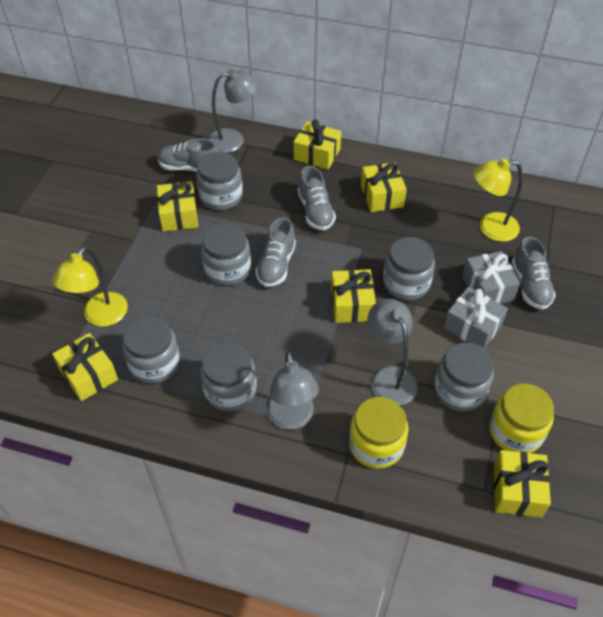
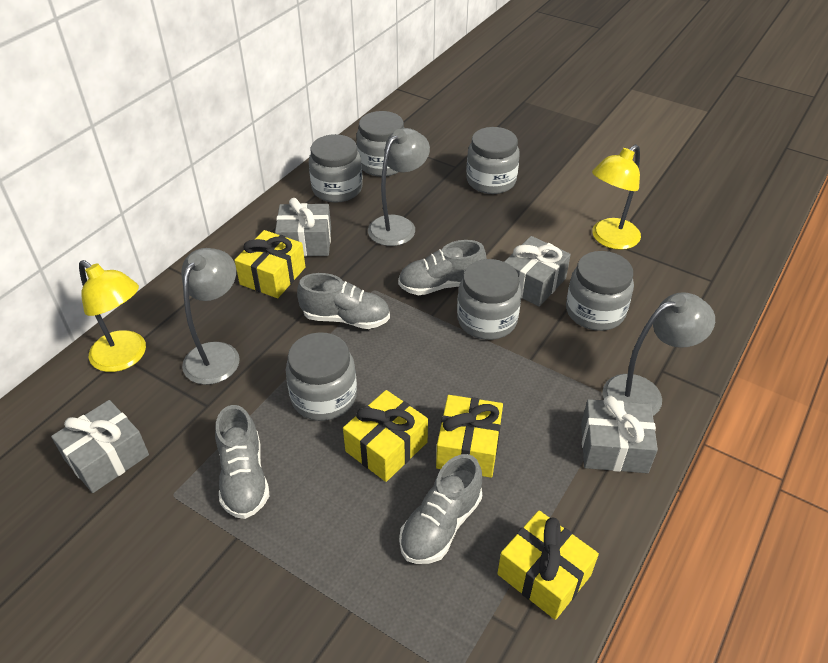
grey gift: [444,287,508,348] [462,251,520,304] = 2 -> [51,400,149,493] [275,198,331,257] [504,236,571,307] [581,396,658,473] = 4
yellow gift: [52,333,118,401] [157,181,198,232] [294,120,341,170] [331,269,376,323] [361,162,407,212] [494,450,551,518] = 6 -> [234,230,305,298] [343,390,428,482] [436,395,503,478] [497,511,599,620] = 4
yellow jar: [349,397,408,469] [489,383,554,453] = 2 -> none = 0

